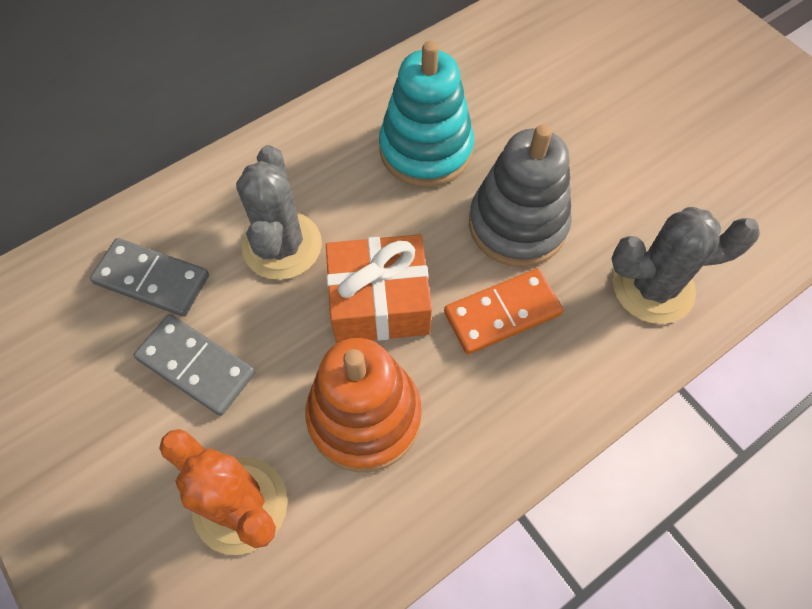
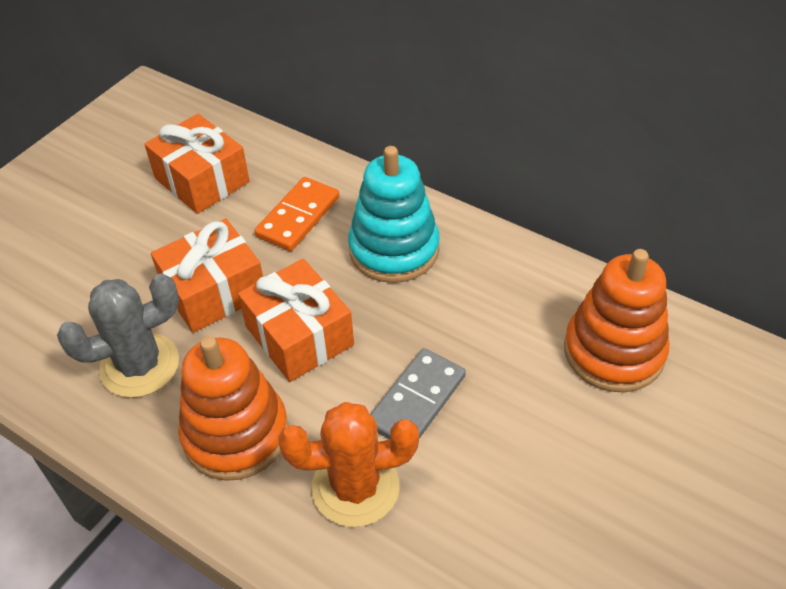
grey cactus: [236,145,322,280] [611,207,760,324] = 2 -> [57,274,179,398] = 1
grey domino: [90,238,209,317] [134,314,255,416] = 2 -> [370,348,466,440] = 1
grey stacking toy: [469,125,572,267] = 1 -> none = 0
orange gift: [326,234,432,343] = 1 -> [144,114,250,214] [151,218,263,333] [238,259,354,382] = 3
orange stacking toy: [305,338,422,472] = 1 -> [178,336,289,481] [564,249,669,392] = 2

